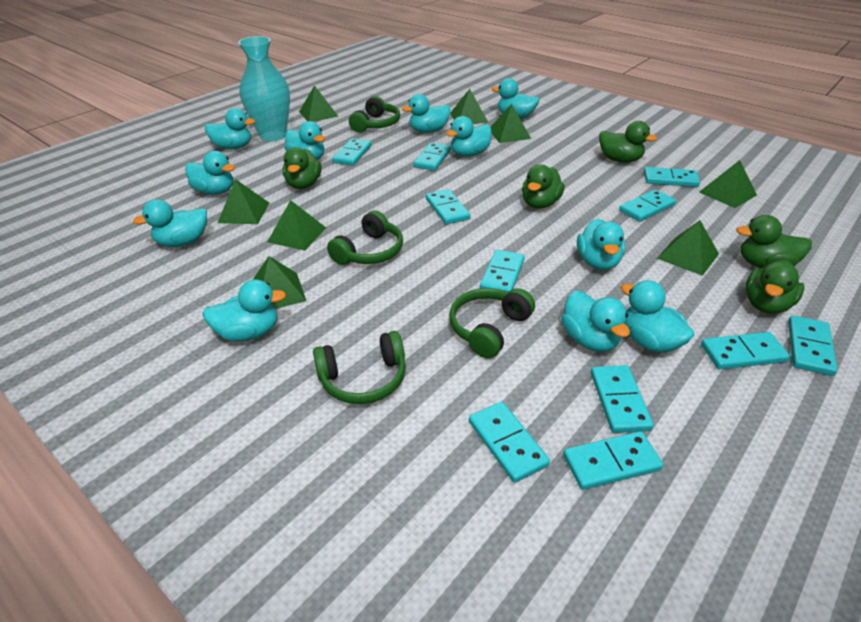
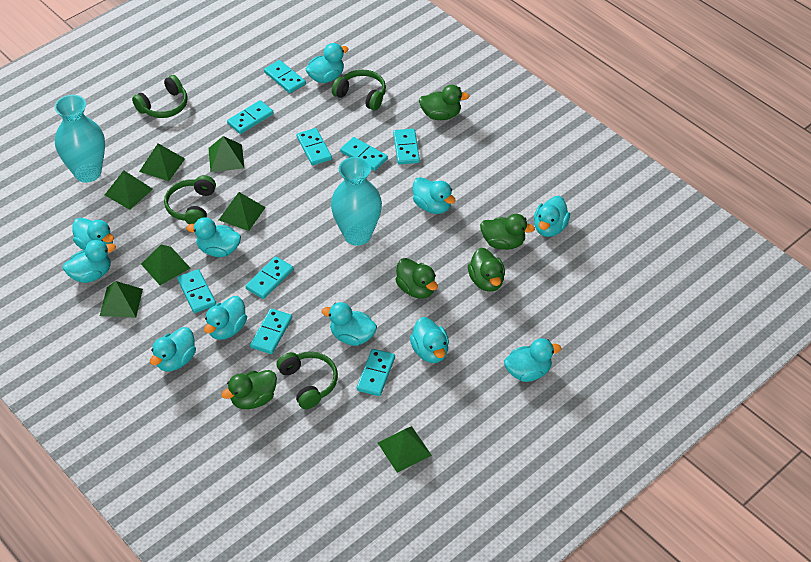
green pyramid: [218,179,269,224] [253,256,306,309] [267,200,326,251] [299,85,338,122] [450,89,489,124] [491,104,531,143] [657,220,719,276] [699,160,757,208] = 8 -> [100,281,143,318] [105,170,153,210] [139,143,185,181] [141,245,190,286] [209,136,244,172] [219,192,266,231] [378,426,432,473] = 7
turquoise domino: [332,139,371,166] [414,143,451,171] [426,189,470,224] [469,402,550,483] [480,250,525,292] [563,431,663,490] [591,365,654,433] [619,190,676,222] [644,167,700,187] [701,332,790,369] [788,315,838,376] = 11 -> [177,269,216,313] [227,100,274,134] [245,256,293,299] [250,308,292,354] [264,60,306,93] [297,128,332,165] [340,137,388,171] [357,349,395,396] [393,129,420,164] = 9
turquoise vase: [238,36,290,142] = 1 -> [54,95,105,183] [331,157,382,246] = 2

